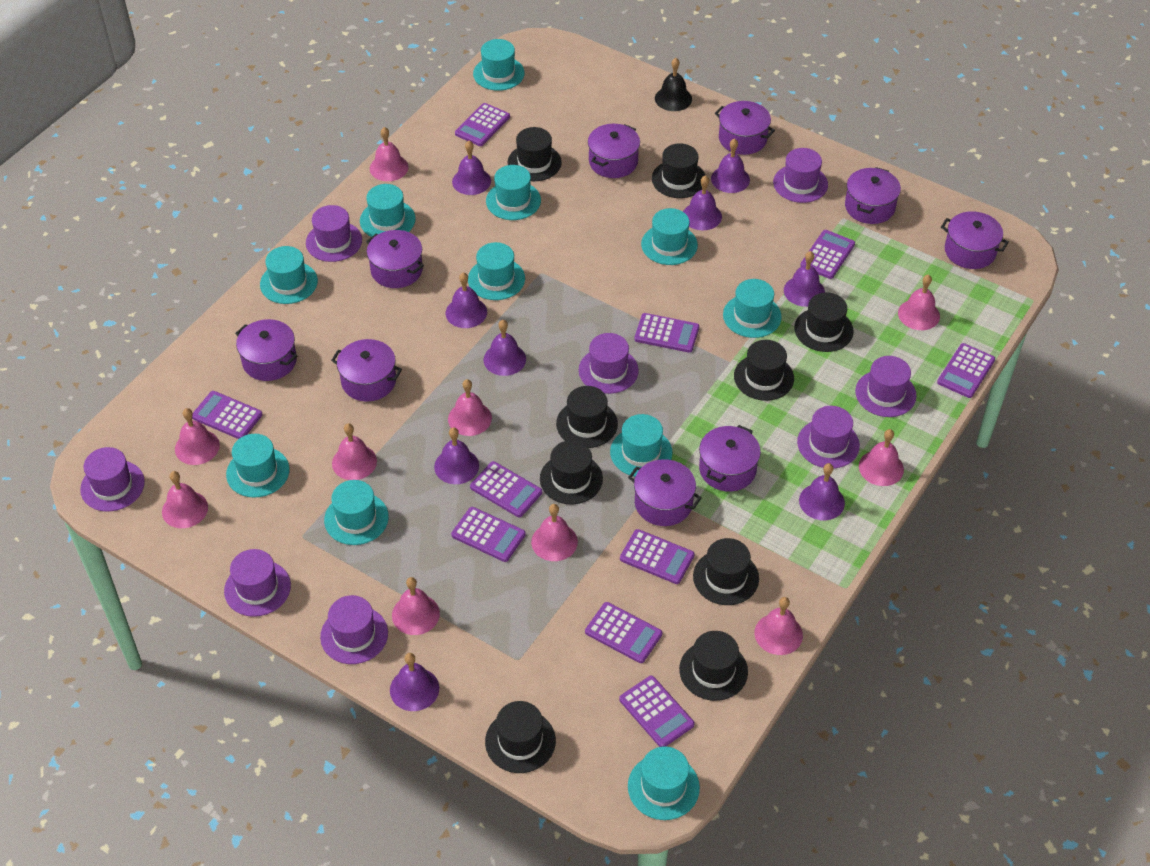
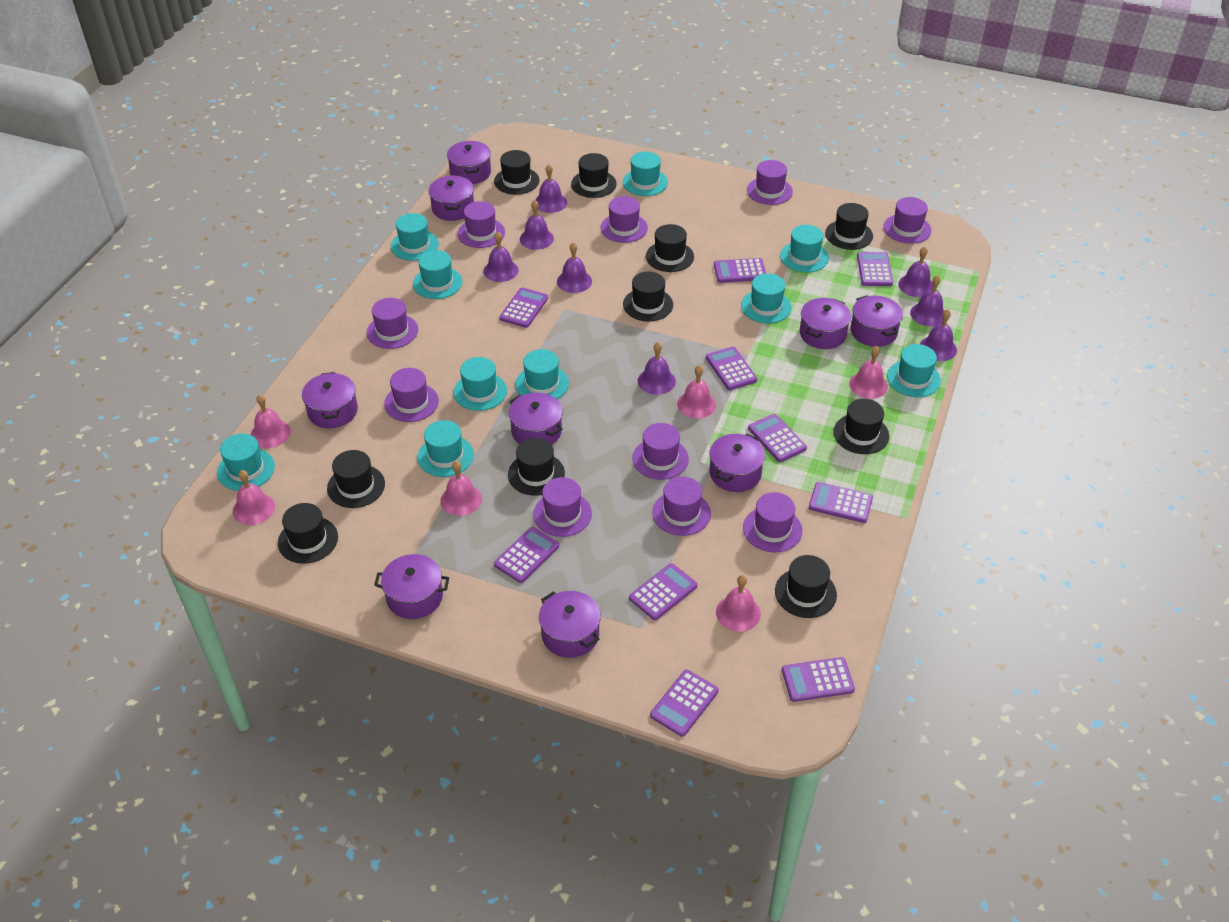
black bell: [655,58,692,111] = 1 -> none = 0
black hat: [485,701,556,773] [507,127,562,181] [540,440,603,505] [556,386,618,448] [652,143,706,198] [679,631,748,701] [693,538,759,605] [734,340,794,401] [794,292,854,352] = 9 -> [278,503,338,564] [327,450,385,508] [494,150,539,195] [508,438,565,496] [571,153,617,198] [623,271,673,321] [646,224,694,272] [775,555,837,618] [825,203,873,250] [833,399,889,454] = 10
pink bell: [162,471,208,528] [175,408,220,465] [332,423,377,480] [370,127,408,181] [392,577,440,635] [448,379,492,436] [531,504,578,561] [755,597,803,655] [859,429,904,486] [898,275,940,330] = 10 -> [233,470,275,525] [251,394,291,448] [440,461,482,516] [677,365,716,418] [716,575,761,632] [849,346,888,399] = 6
purple bell: [390,653,439,711] [434,427,479,484] [446,272,487,328] [452,141,491,195] [484,320,526,376] [683,176,722,230] [711,138,750,193] [784,251,825,307] [799,463,845,520] = 9 -> [484,232,519,282] [520,200,554,250] [535,164,567,213] [557,242,592,293] [638,342,676,395] [898,247,933,297] [910,275,944,326] [920,309,957,361] = 8
purple hat: [80,447,145,512] [224,549,291,617] [306,205,362,262] [320,595,388,664] [579,333,639,394] [773,148,828,203] [797,406,860,468] [855,356,917,417] = 8 -> [366,298,418,349] [384,368,439,422] [458,201,505,248] [533,477,592,537] [601,196,648,243] [632,423,689,480] [652,476,711,536] [743,492,802,552] [747,160,793,205] [884,197,931,244] = 10
turquoise hat: [226,434,289,498] [260,246,318,304] [324,480,389,545] [360,184,416,237] [468,242,525,300] [473,39,525,91] [486,165,541,220] [610,414,673,477] [628,746,700,820] [641,208,698,265] [723,279,782,338] = 11 -> [217,433,275,491] [391,213,439,261] [413,250,462,299] [417,420,474,477] [453,357,507,411] [515,349,569,399] [623,152,668,196] [741,273,791,323] [780,225,829,273] [887,344,941,397] = 10

